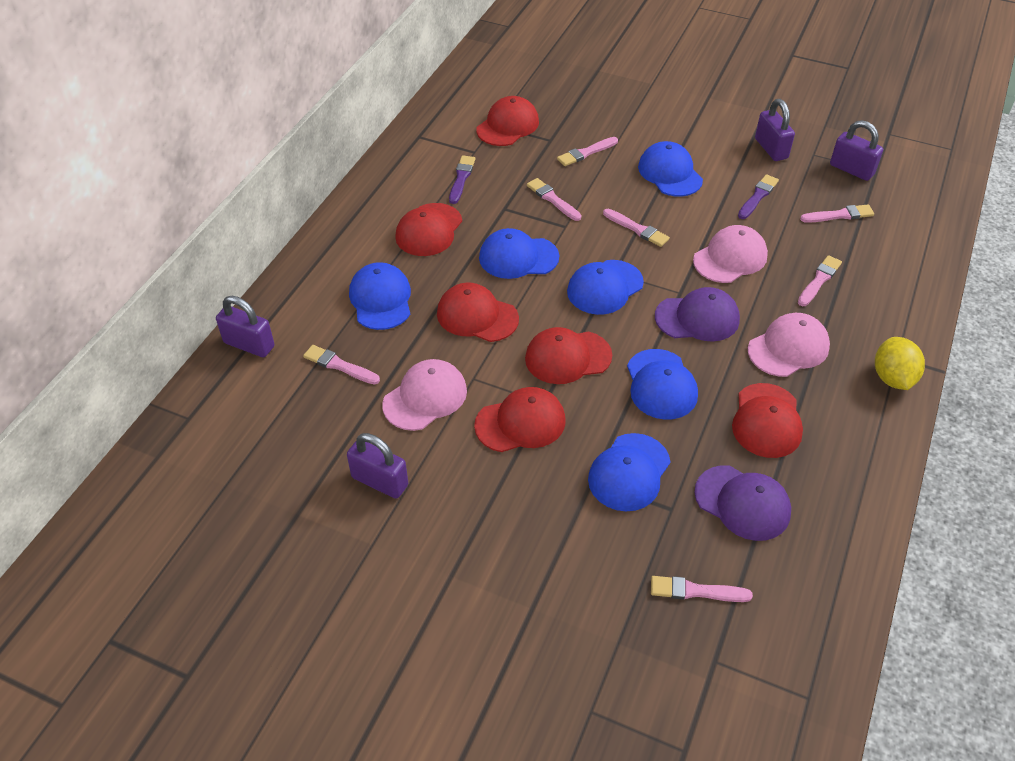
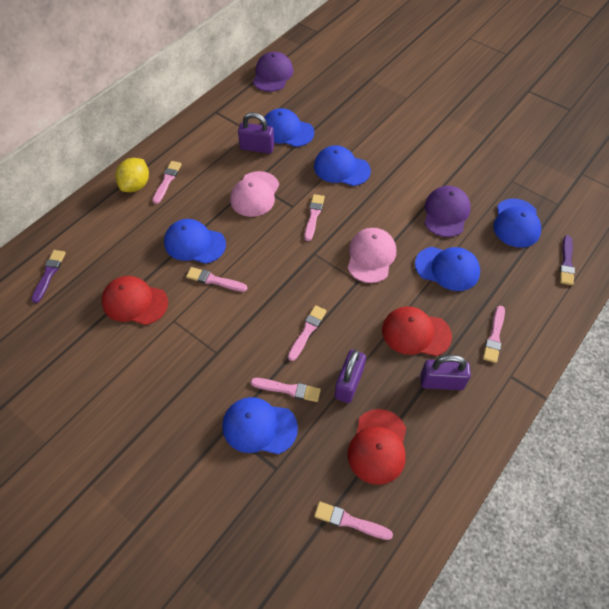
pink cap: [382,359,467,431] [693,225,768,283] [748,313,830,377] = 3 -> [230,171,279,217] [347,228,396,283] = 2
purple padlock: [216,296,274,357] [347,433,408,499] [755,99,795,161] [830,120,883,181] = 4 -> [238,113,274,154] [335,350,366,403] [420,355,471,390] = 3
red cap: [395,203,462,256] [437,283,519,342] [474,387,566,452] [476,96,539,146] [525,327,612,384] [732,383,803,458] = 6 -> [102,276,168,325] [347,409,406,485] [382,306,452,356] = 3

